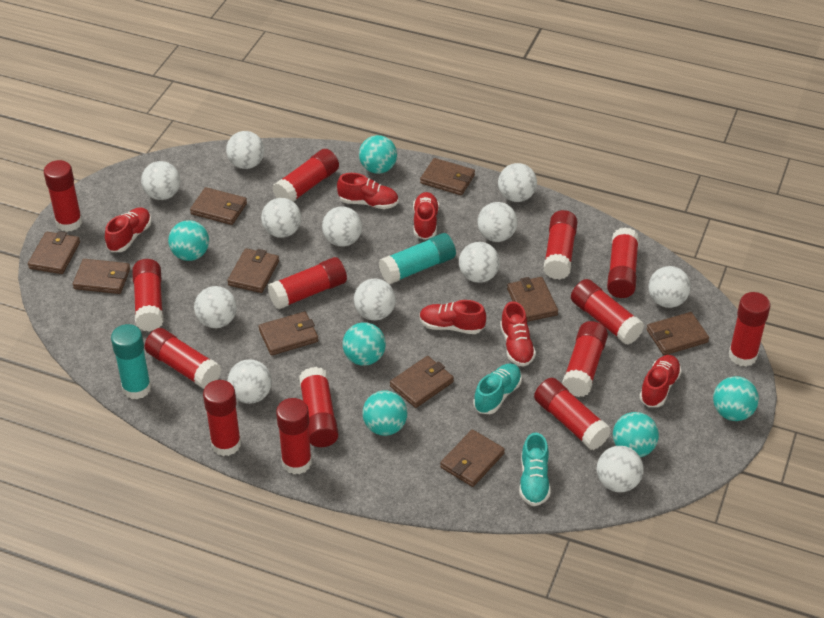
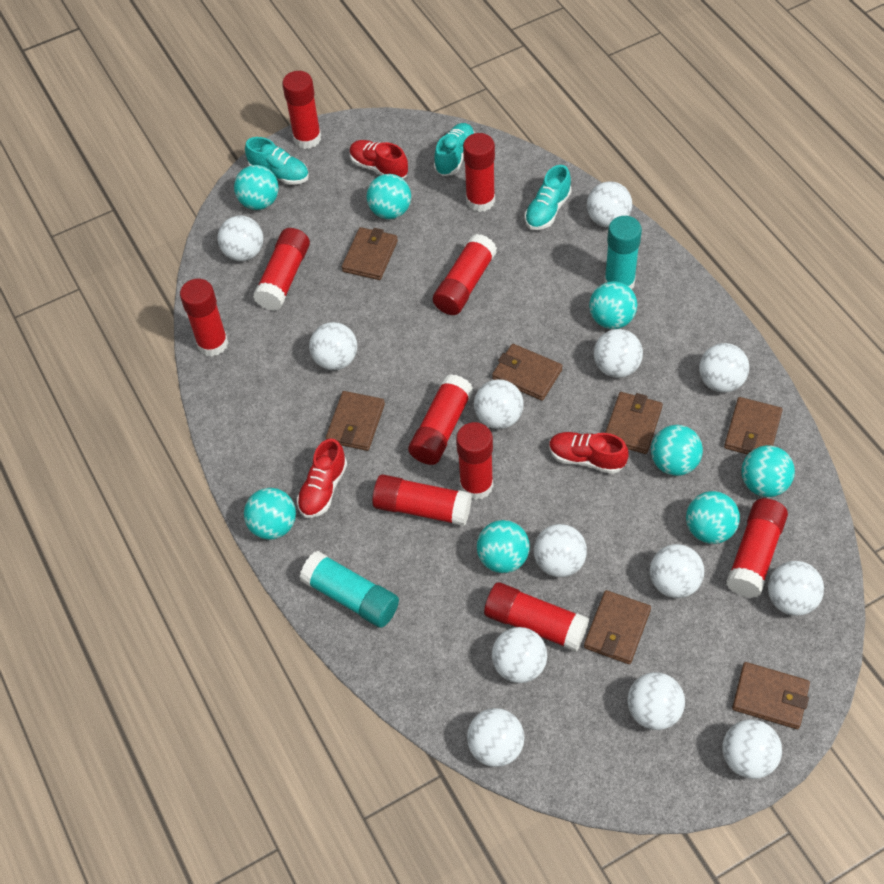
brown wallet: [28,231,80,274] [73,259,130,294] [190,187,247,225] [227,248,279,293] [259,311,318,355] [390,356,454,408] [420,158,475,195] [440,430,505,487] [507,277,558,322] [647,312,709,355] = 10 -> [326,391,385,451] [342,227,398,280] [492,344,563,401] [584,590,651,664] [605,392,663,454] [724,397,783,455] [732,662,810,729] = 7
red glue stick: [44,160,82,232] [132,259,164,332] [145,328,221,389] [203,380,241,456] [268,257,347,310] [273,149,339,202] [276,398,312,474] [299,367,339,447] [534,378,611,450] [544,210,578,280] [562,321,608,397] [571,279,644,345] [607,227,639,298] [729,292,770,367] = 14 -> [180,279,228,356] [253,228,310,311] [282,71,321,149] [372,474,472,526] [408,374,473,465] [433,234,497,315] [456,422,493,500] [463,133,495,212] [484,582,589,652] [726,498,788,598] = 10
red shoe: [105,207,152,252] [337,173,399,209] [413,192,439,240] [419,300,486,334] [500,301,536,367] [639,355,682,407] = 6 -> [297,439,347,518] [350,140,408,178] [549,432,628,474] = 3
turquoise ball: [168,220,209,261] [343,322,386,366] [359,135,397,174] [362,390,408,436] [613,412,659,457] [713,376,759,421] = 6 -> [234,165,279,210] [244,488,296,540] [367,174,411,219] [477,520,530,573] [589,281,637,329] [651,425,703,476] [686,491,740,544] [742,445,795,497] = 8
turquoise shoe: [473,363,522,414] [519,432,551,506] = 2 -> [245,137,309,185] [434,123,475,176] [525,165,572,230] = 3
white ball: [141,161,181,200] [194,286,237,328] [226,131,265,169] [228,359,272,404] [261,198,301,238] [322,206,362,247] [354,278,396,321] [459,242,500,283] [477,202,517,242] [498,163,537,202] [597,446,644,492] [649,266,691,308] = 12 -> [218,216,263,261] [309,322,357,370] [467,708,524,767] [474,379,524,429] [492,627,547,683] [534,524,587,577] [587,181,632,227] [594,329,643,378] [628,672,685,730] [650,544,704,598] [699,343,749,393] [722,719,782,779] [768,561,824,616] = 13

